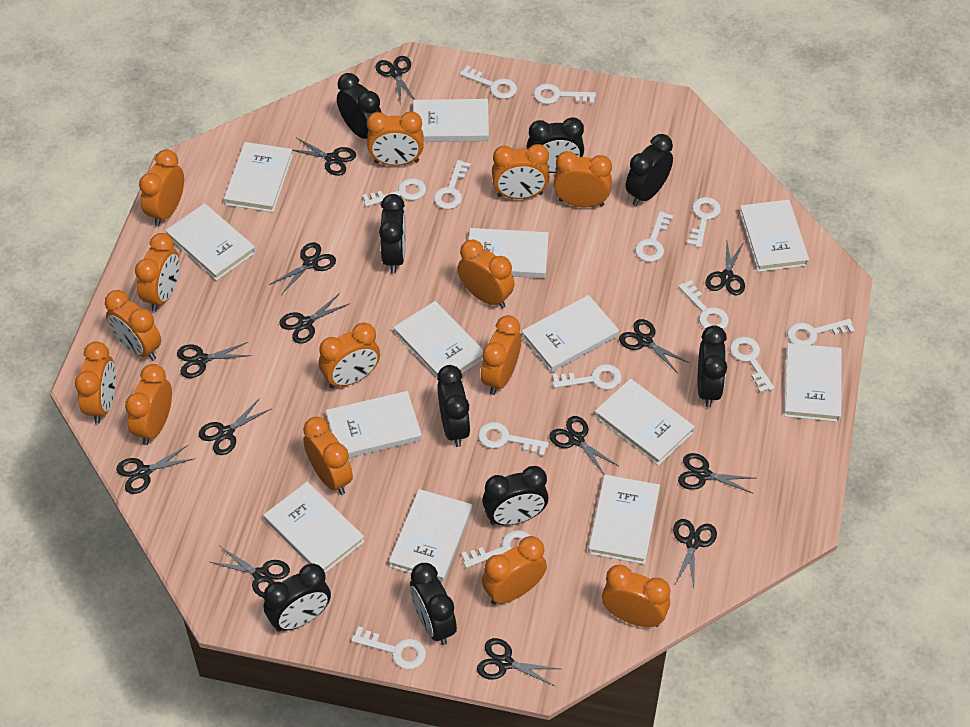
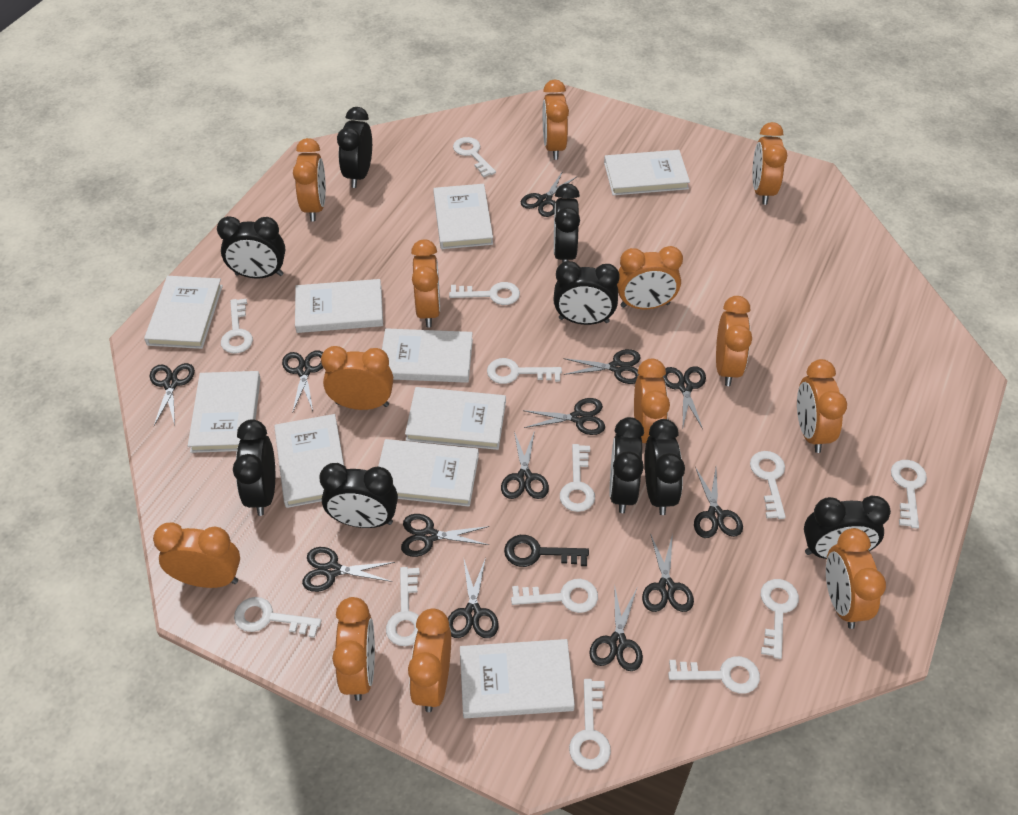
black key: none = 0 -> [504,535,589,567] = 1
black scissors: [116,445,195,494] [177,342,252,378] [199,398,271,455] [210,546,290,598] [269,242,336,295] [279,293,351,344] [292,137,356,176] [375,56,415,103] [477,638,560,687] [549,416,618,475] [619,319,689,372] [673,519,717,587] [678,453,754,493] [705,242,745,295] = 14 -> [150,363,195,426] [282,350,323,413] [302,547,395,592] [401,514,490,557] [448,557,499,638] [501,430,549,499] [521,171,576,217] [523,398,605,435] [563,349,641,384] [589,584,643,671] [642,533,694,612] [663,366,706,429] [694,467,743,538] = 13
orange clock: [75,341,116,424] [105,290,161,361] [125,364,172,445] [135,233,180,312] [139,149,184,226] [303,417,353,495] [319,322,380,389] [367,111,424,166] [457,239,515,308] [481,315,521,395] [482,536,547,605] [492,144,550,199] [554,151,612,208] [602,565,670,627] = 14 -> [153,522,240,588] [293,138,326,221] [321,346,393,410] [332,597,375,701] [408,608,451,712] [411,240,440,328] [543,79,569,160] [617,246,683,309] [634,359,670,443] [716,296,752,386] [752,122,787,205] [797,359,847,453] [826,528,886,629] = 13
white book: [165,203,256,281] [224,142,293,212] [264,482,365,573] [326,391,422,458] [389,489,472,583] [393,301,483,378] [413,99,489,142] [469,228,549,278] [521,295,619,372] [588,474,660,564] [594,378,695,466] [739,200,809,272] [784,343,842,422] = 13 -> [144,276,223,349] [188,371,261,453] [274,414,344,508] [295,279,383,333] [378,439,479,507] [382,328,473,383] [405,387,506,450] [433,184,493,249] [460,639,575,718] [604,150,690,195] = 10

